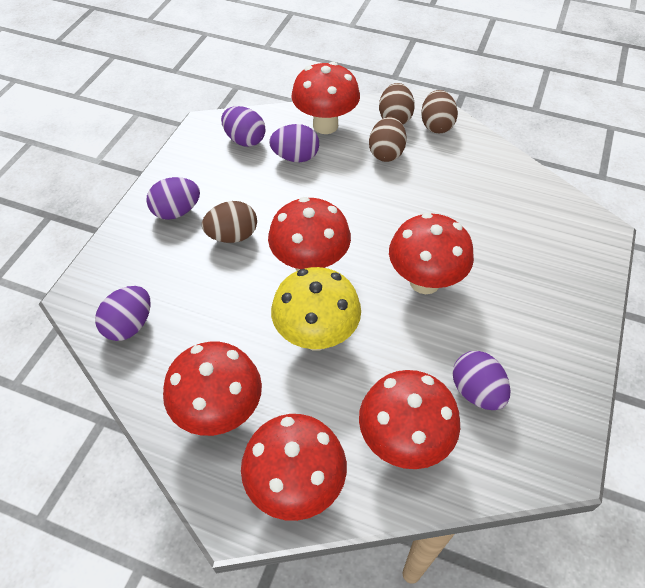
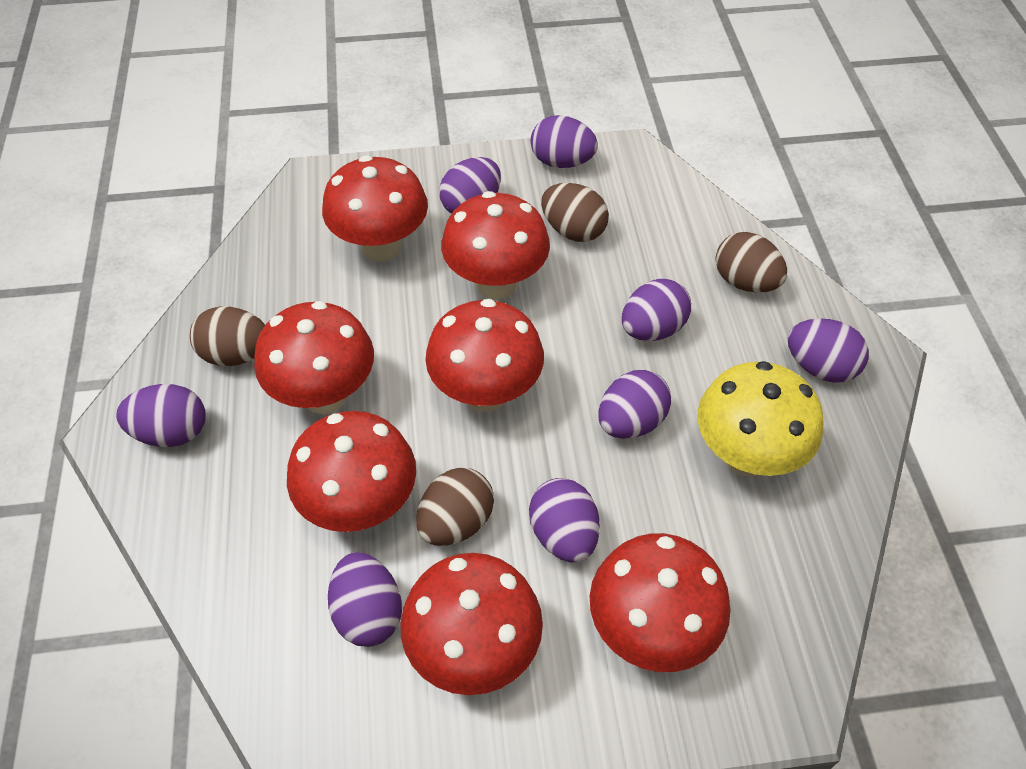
purple egg: [95,286,151,341] [146,177,200,220] [221,106,266,147] [269,124,319,162] [452,351,511,410] = 5 -> [116,384,206,447] [328,552,402,647] [439,157,501,214] [529,478,600,563] [531,115,598,168] [598,370,671,439] [622,279,691,341] [788,318,869,383] = 8
red mushroom: [163,342,262,436] [241,414,347,521] [268,197,351,271] [291,62,360,134] [359,370,460,469] [389,213,474,294] = 6 -> [254,301,374,414] [287,411,416,532] [322,155,428,262] [400,553,543,695] [425,299,544,412] [441,191,550,300] [590,533,731,672] = 7

